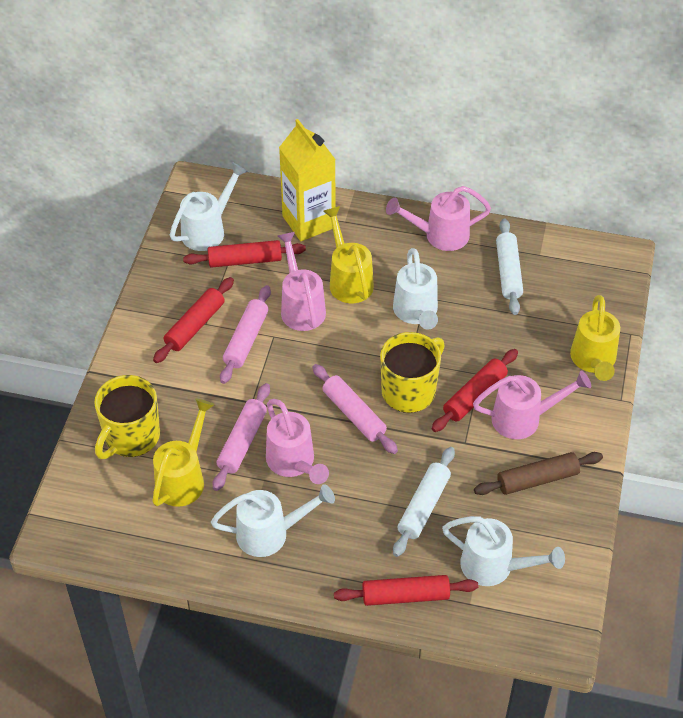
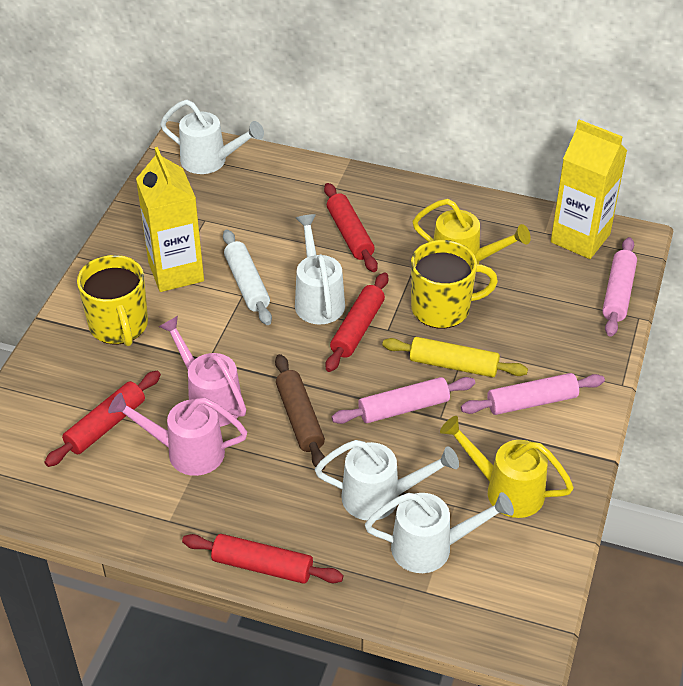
pink watering can: [266,399,329,484] [278,232,326,331] [386,186,491,251] [473,370,591,439] = 4 -> [108,393,247,476] [159,316,246,427] = 2
white rolling pin: [393,447,455,557] [496,219,523,315] = 2 -> [223,230,272,325] = 1
yellow carton: [279,119,336,241] = 1 -> [136,147,204,292] [551,120,627,259] = 2
yellow rolling pin: none = 0 -> [382,337,528,377] = 1
yellow watering can: [152,399,215,507] [323,206,374,303] [570,295,620,381] = 3 -> [412,199,531,264] [440,416,574,518] = 2

